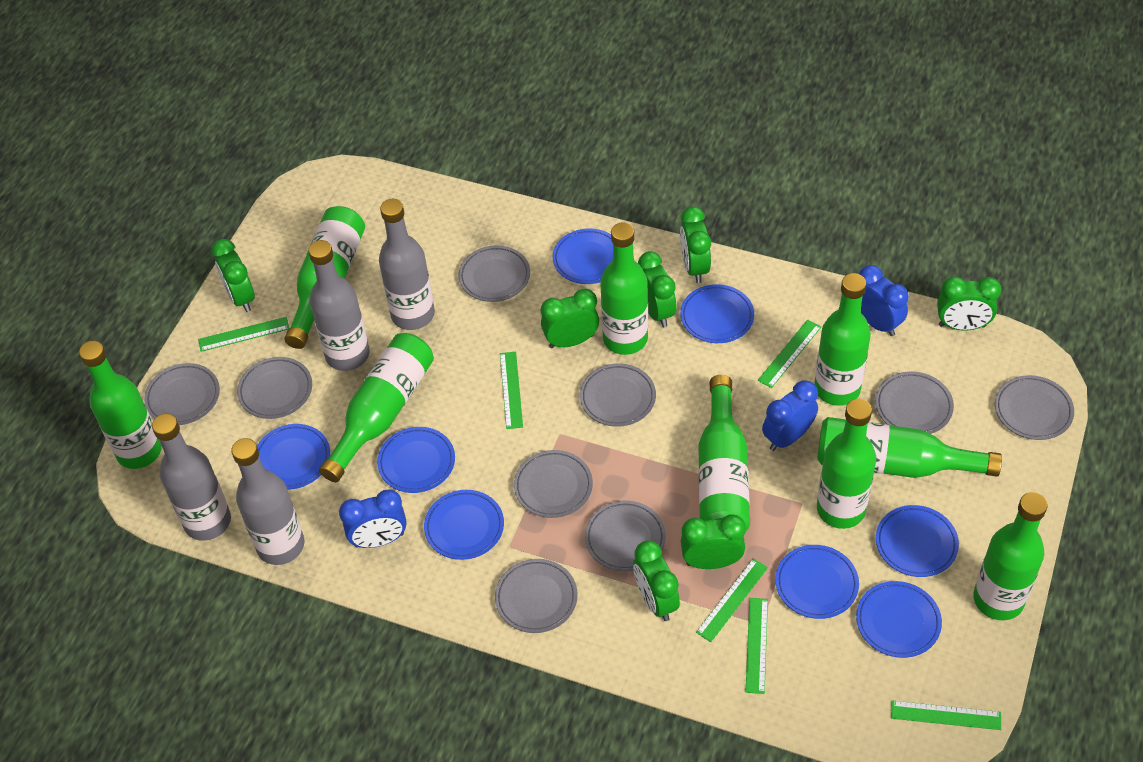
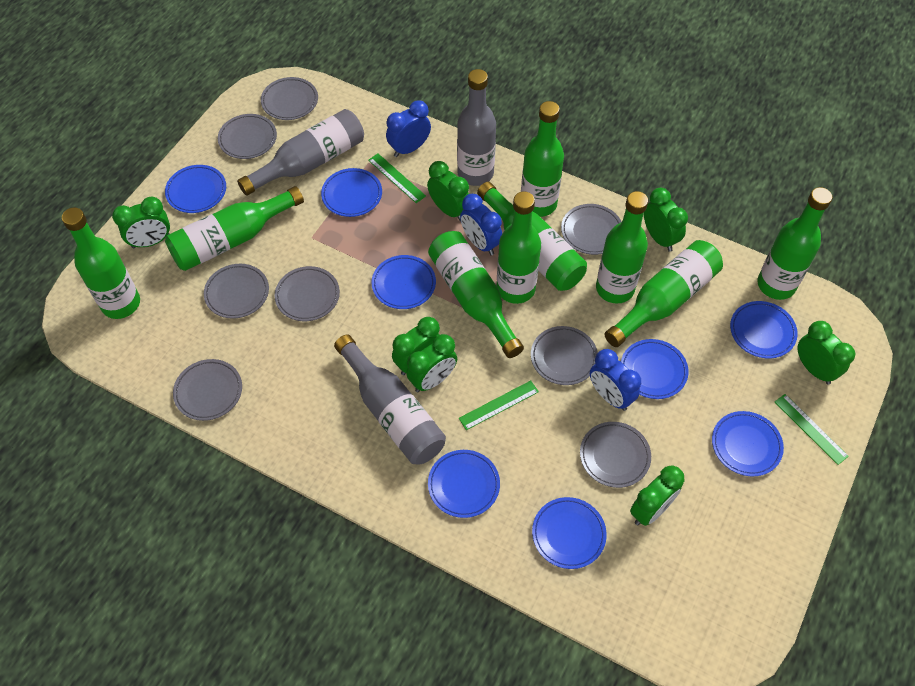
green ruler: [198,317,289,352] [500,352,523,429] [696,559,768,642] [745,598,768,694] [758,320,821,388] [891,701,1001,730] = 6 -> [368,154,426,203] [459,381,539,430] [775,394,849,465] = 3
grey bottle: [152,414,231,541] [231,438,304,565] [308,240,369,371] [379,199,435,330] = 4 -> [237,109,364,196] [334,334,446,464] [457,69,496,186] = 3
grey plate: [144,363,220,425] [237,357,312,419] [459,245,530,302] [495,559,578,633] [514,450,593,518] [580,363,656,427] [585,501,666,572] [875,371,954,434] [995,375,1074,440] = 9 -> [173,359,242,421] [204,264,269,319] [218,114,277,159] [261,77,318,120] [275,266,340,321] [531,326,598,385] [561,204,622,255] [580,422,651,488] = 8

